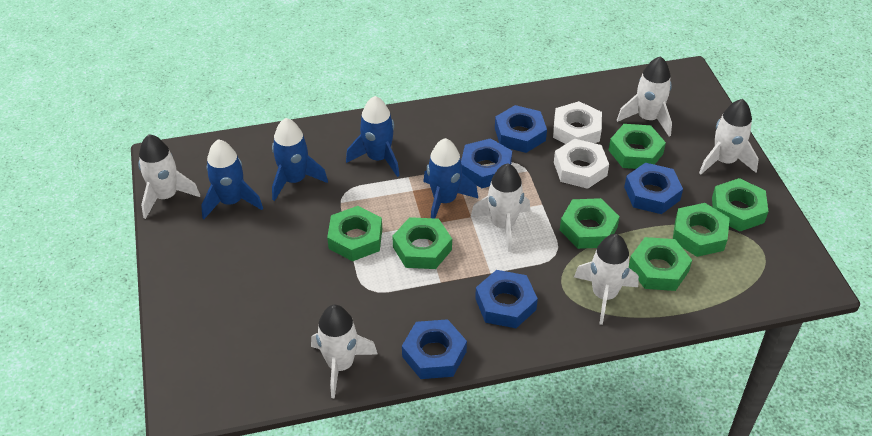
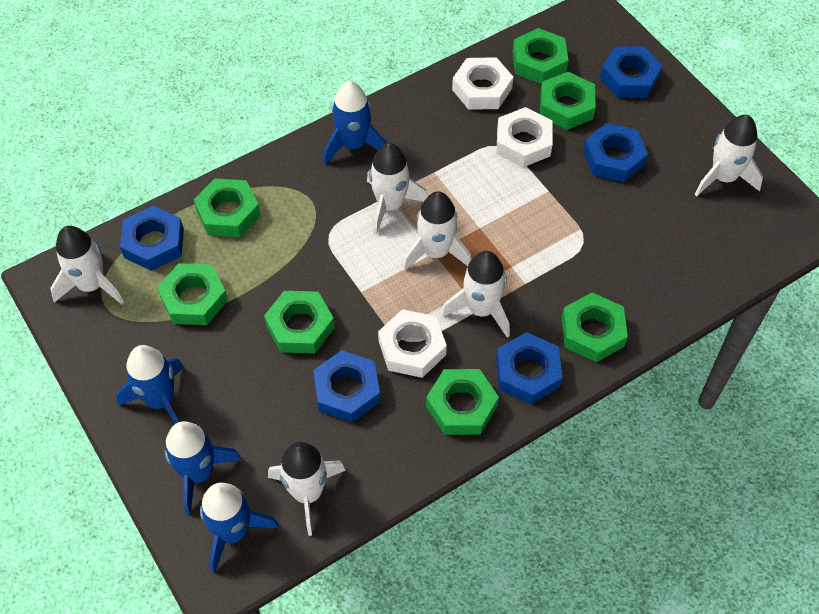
white nut: [553,101,602,144] [554,139,609,189] = 2 -> [378,309,447,378] [452,57,513,110] [496,107,552,167] = 3

